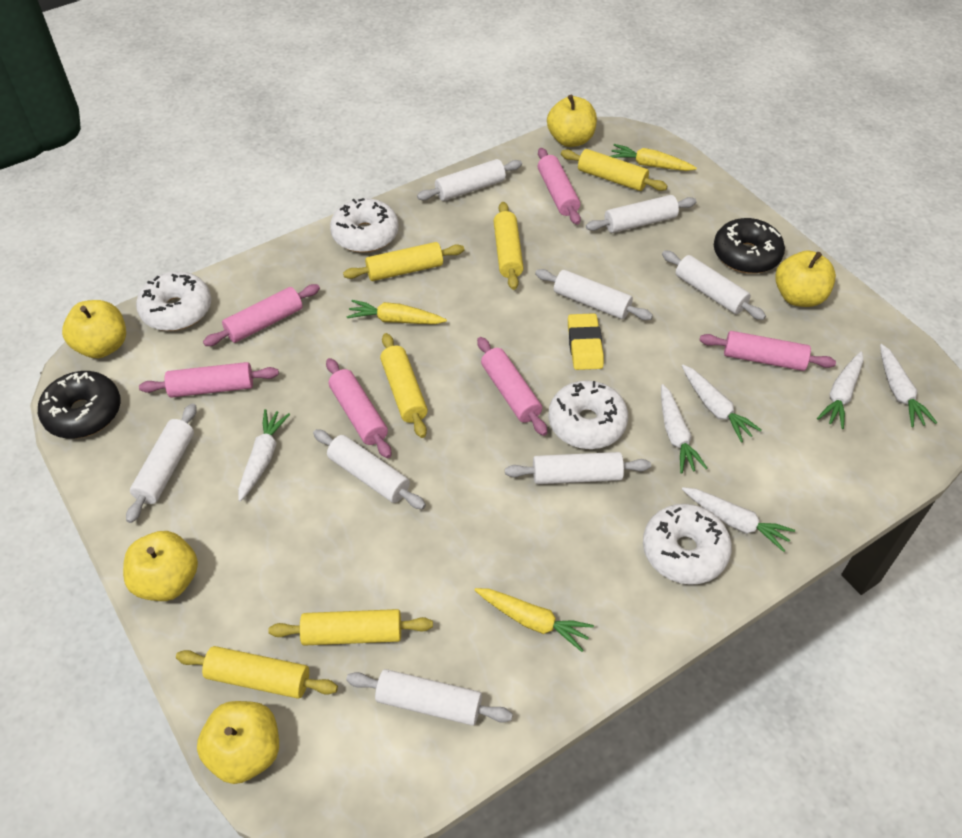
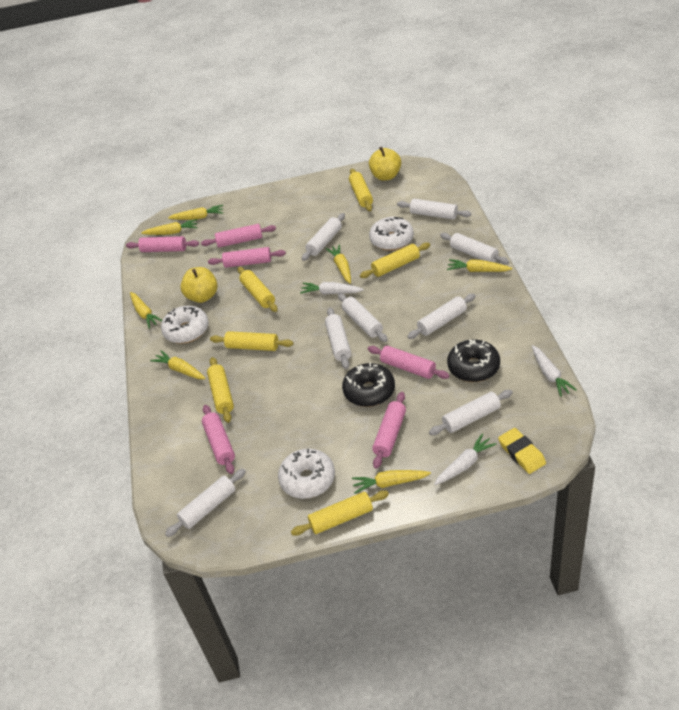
white carrot: [238,409,290,502] [661,384,708,473] [682,365,762,443] [682,487,795,552] [817,351,863,429] [880,344,937,427] = 6 -> [300,282,364,294] [434,434,496,485] [532,345,577,397] = 3
white donut: [136,271,211,331] [330,198,399,253] [548,380,628,449] [643,504,732,585] = 4 -> [161,306,209,343] [278,448,335,499] [369,217,414,251] = 3
yellow apple: [62,300,126,358] [123,531,198,601] [197,701,279,784] [547,95,597,147] [775,251,836,307] = 5 -> [180,267,217,303] [369,147,401,181] = 2
yellow carrot: [347,300,447,324] [475,588,594,652] [610,144,697,171] = 3 -> [130,292,162,329] [141,219,198,235] [150,350,206,379] [168,205,223,220] [326,244,351,284] [352,470,431,494] [447,259,512,272] = 7

